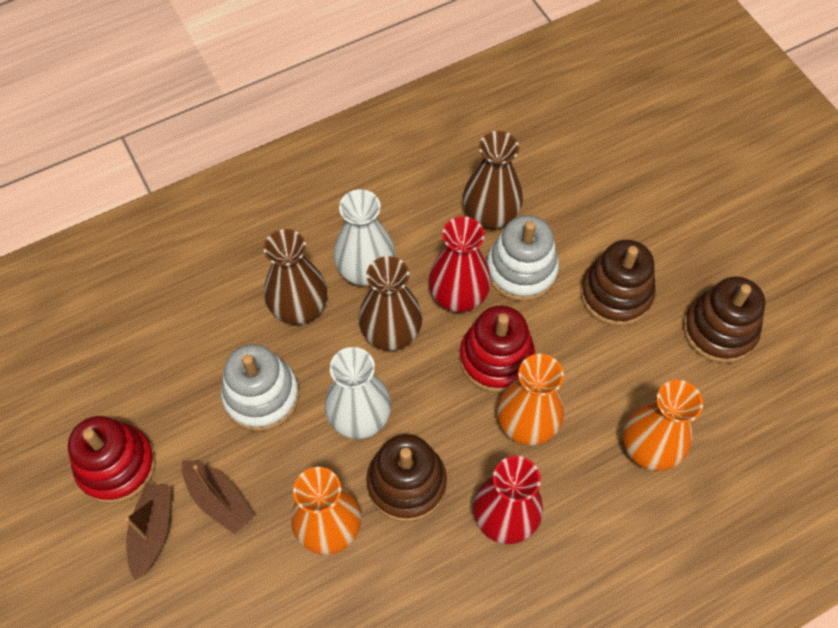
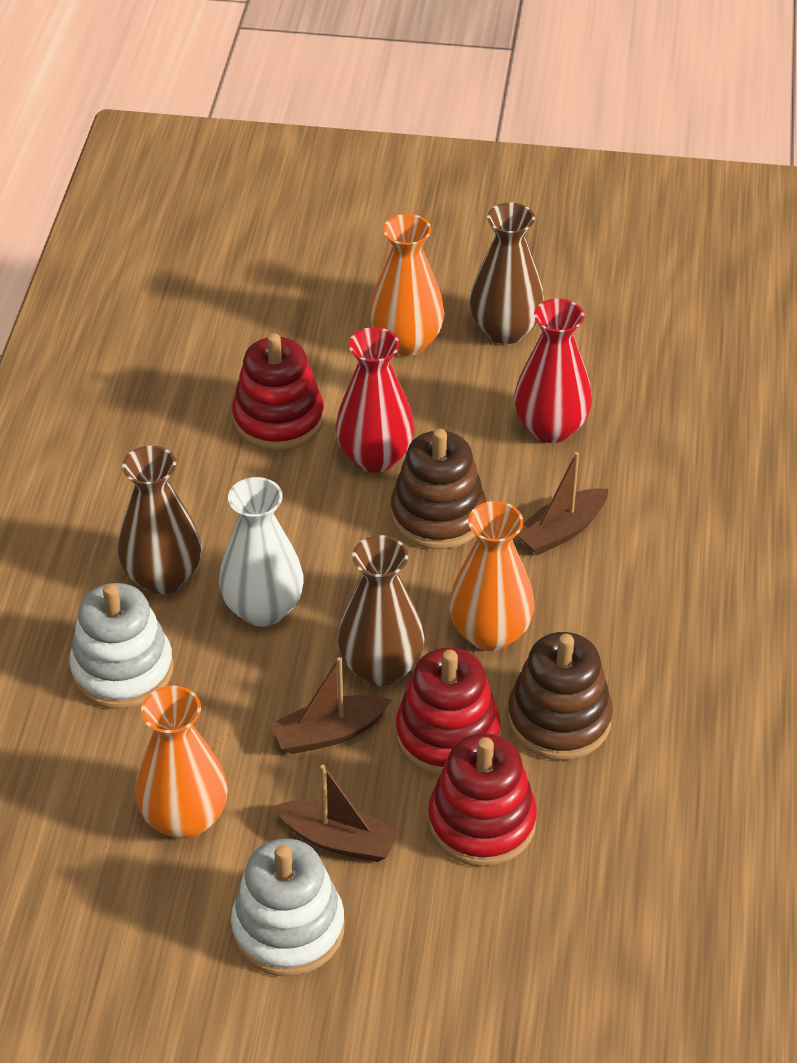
brown boat: [125,483,171,581] [182,460,255,534] = 2 -> [270,657,391,754] [274,765,399,862] [517,452,608,555] = 3
brown stacking toy: [366,434,447,522] [580,240,656,326] [683,276,765,363] = 3 -> [391,429,486,549] [507,632,613,760] = 2
red stacking toy: [68,416,156,504] [459,305,536,392] = 2 -> [232,333,324,451] [396,647,500,776] [428,733,537,867] = 3
white vase: [325,347,391,439] [334,189,395,286] = 2 -> [219,477,304,627] = 1

